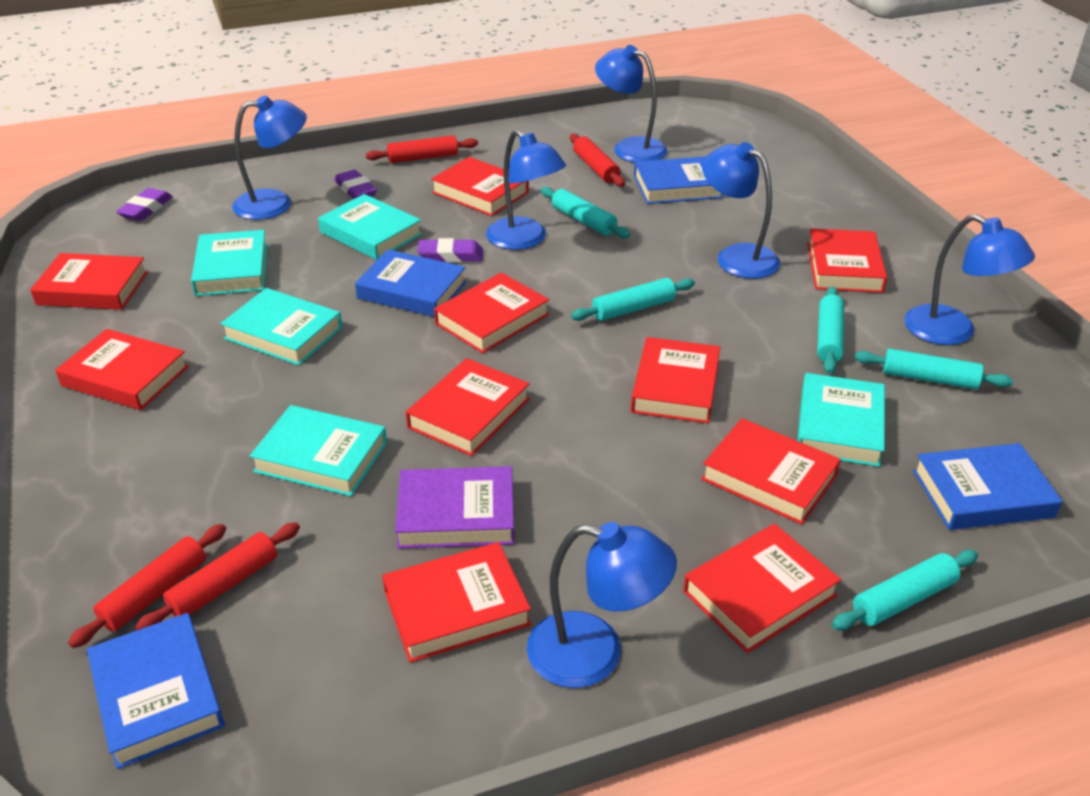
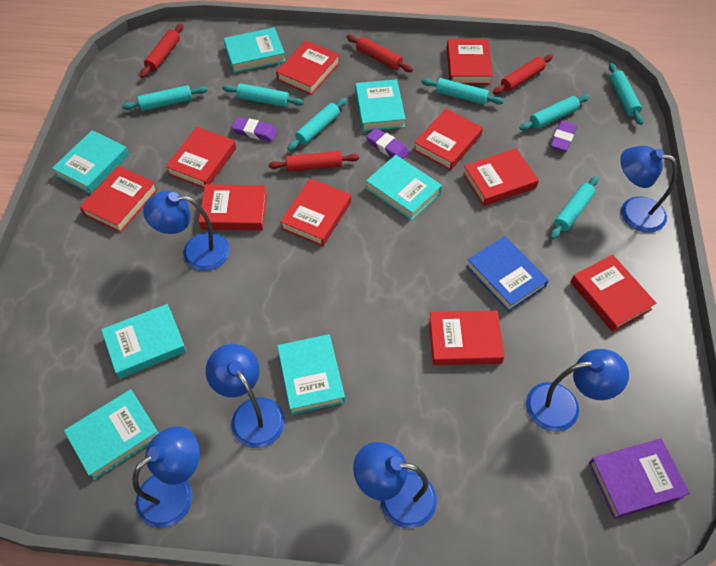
blue book: [87,613,225,769] [355,250,466,317] [634,156,723,204] [913,443,1063,530] = 4 -> [466,236,549,312] = 1
turquoise book: [191,230,268,296] [220,288,342,365] [250,405,387,496] [318,194,422,260] [797,373,885,467] = 5 -> [52,130,129,194] [64,389,159,480] [101,304,187,379] [224,27,285,73] [277,334,345,415] [355,79,406,131] [366,155,442,220] = 7
turquoise rolling pin: [541,187,630,238] [571,278,695,321] [817,286,844,374] [831,550,978,630] [854,349,1013,390] = 5 -> [122,85,208,111] [222,84,304,107] [287,98,347,151] [422,78,504,105] [519,95,589,131] [550,176,598,239] [609,63,643,125] = 7

